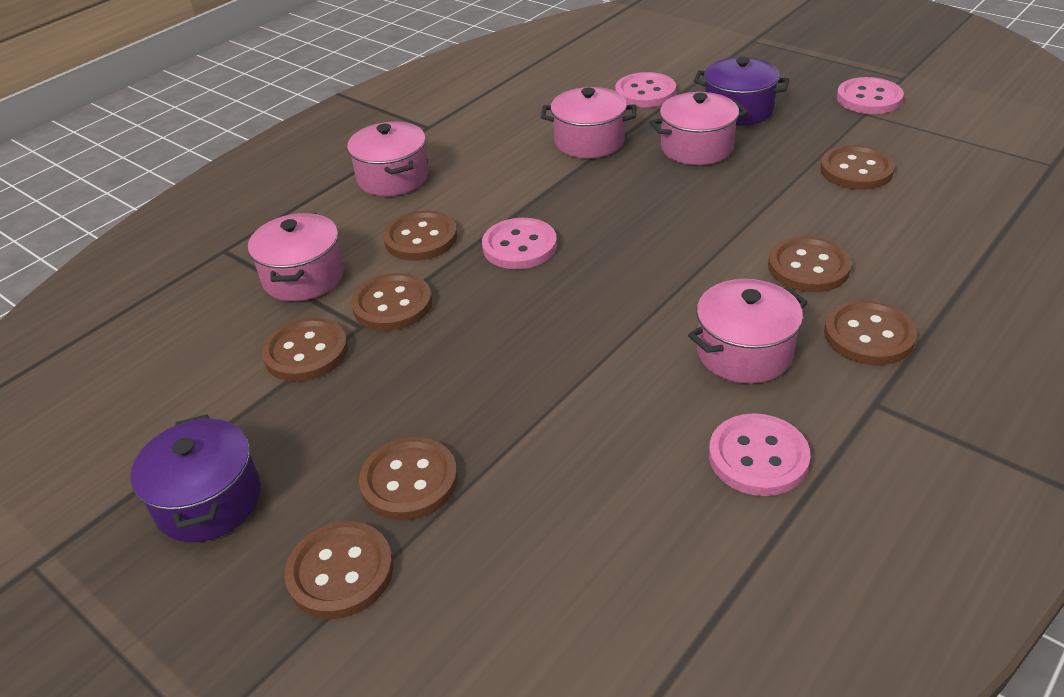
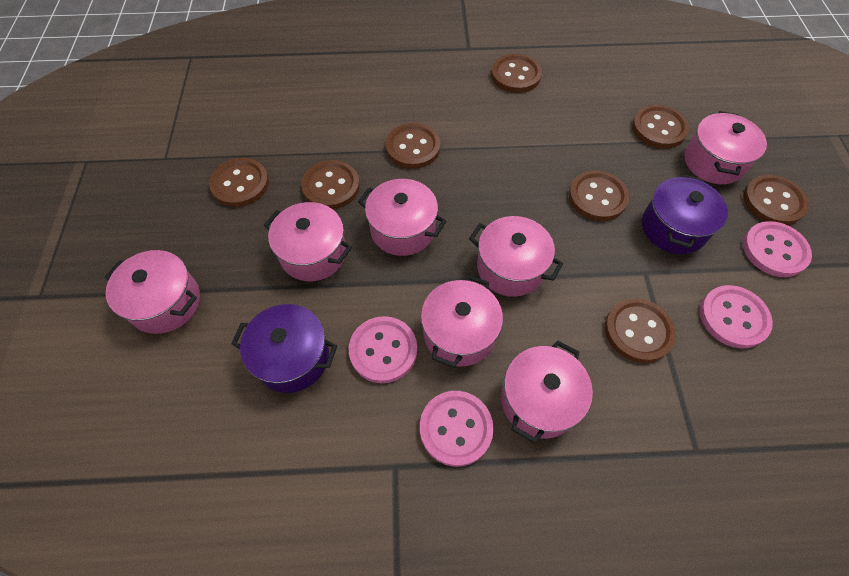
pink pot: [248,213,344,301] [347,122,429,196] [541,87,637,158] [650,92,748,165] [688,279,808,384] = 5 -> [105,250,200,334] [264,202,352,281] [358,179,446,256] [421,275,503,368] [469,216,563,297] [501,340,593,443] [685,111,767,184] = 7

